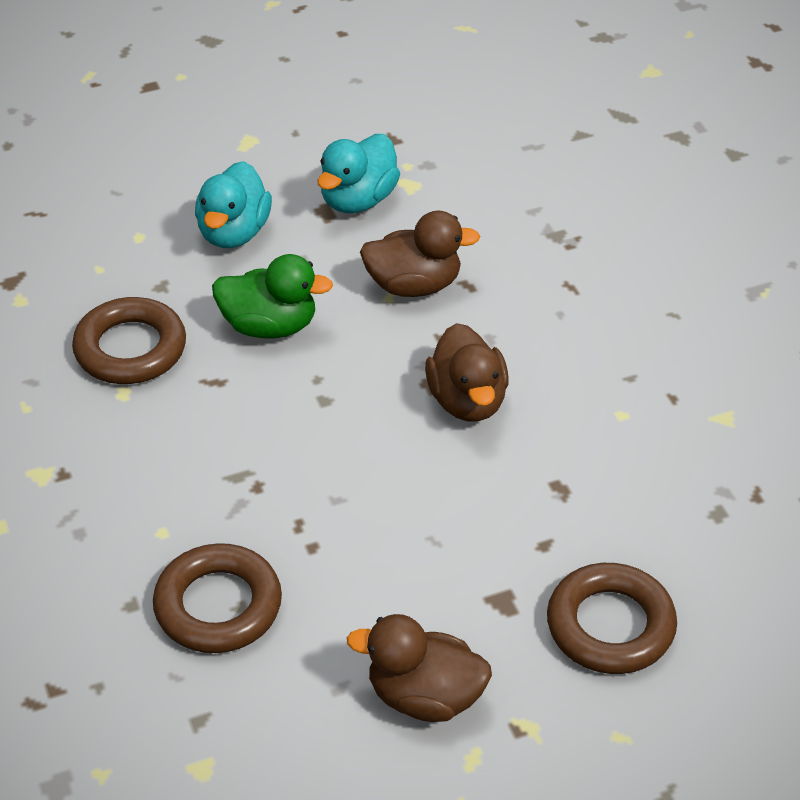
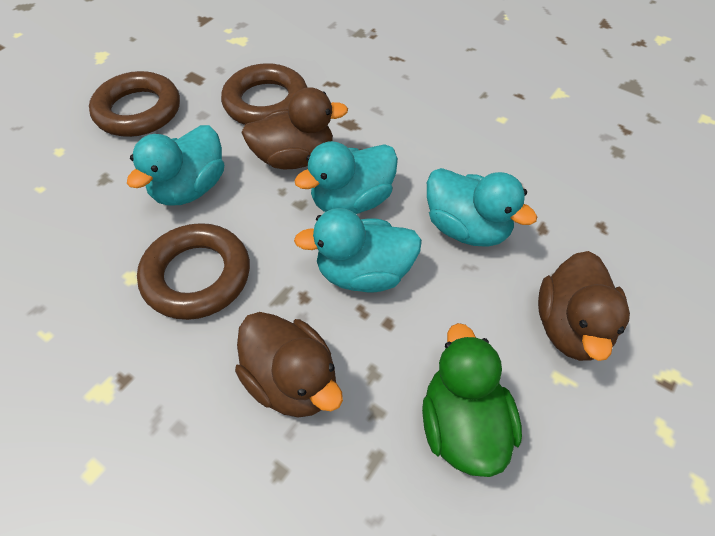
turquoise duck: [195,161,272,248] [317,134,400,213] = 2 -> [127,125,224,206] [294,141,398,214] [294,208,422,293] [427,168,537,247] = 4

